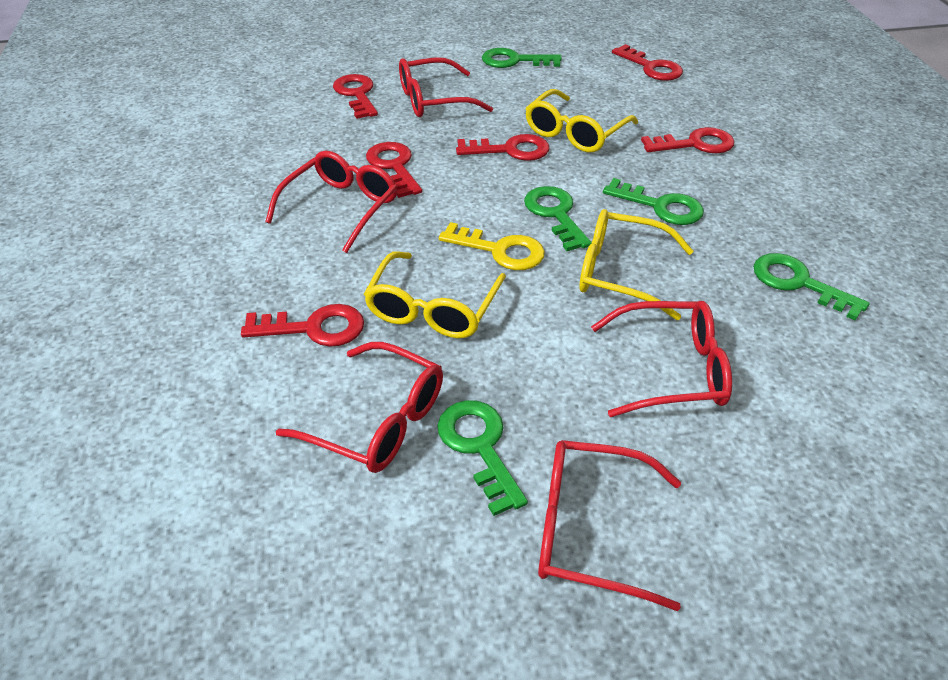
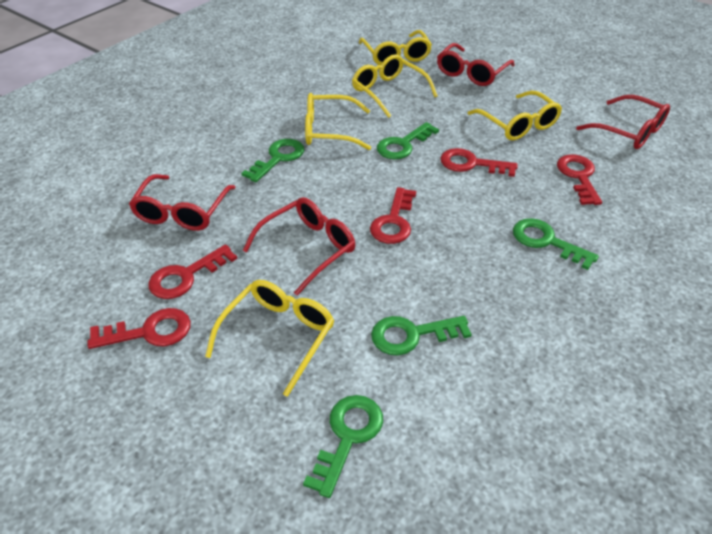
red glasses: [265,151,397,253] [276,342,443,473] [399,58,493,117] [538,440,681,611] [591,301,732,417] = 5 -> [129,174,236,231] [243,197,355,296] [437,43,515,86] [576,95,670,149] = 4
red key: [241,304,364,347] [333,74,378,119] [366,142,422,198] [456,134,549,161] [612,44,683,81] [641,127,734,153] = 6 -> [88,308,191,349] [148,244,237,299] [370,187,416,244] [441,148,518,177] [557,154,602,205] = 5
yellow glasses: [364,251,506,338] [525,89,638,153] [579,209,693,320] = 3 -> [205,280,334,397] [305,93,371,150] [352,54,438,118] [359,30,432,65] [467,91,562,140] = 5
yellow key: [439,222,545,270] = 1 -> none = 0

